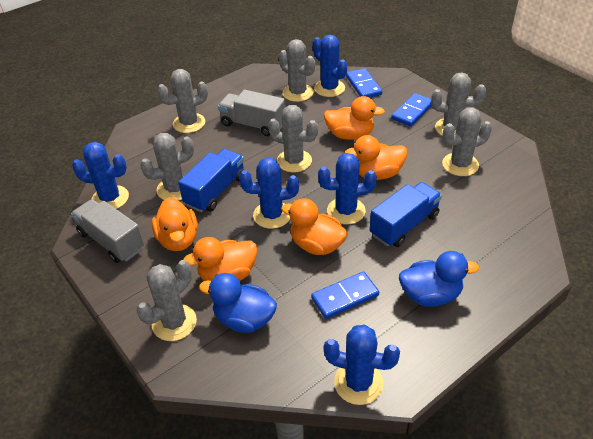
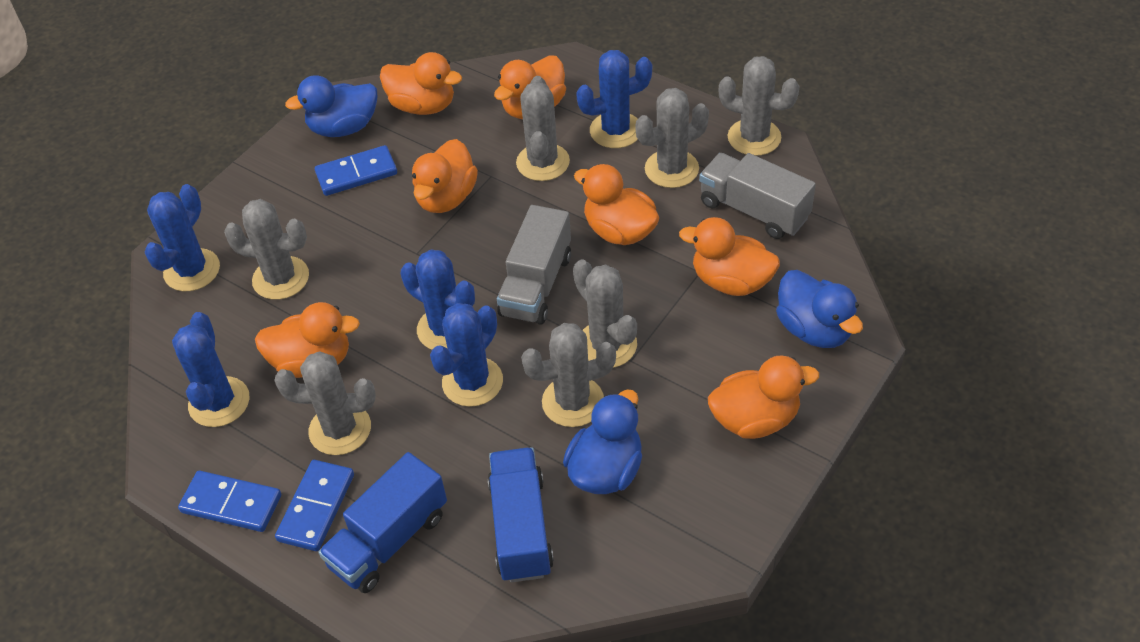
blue duck: [199,273,277,333] [399,251,479,307] = 2 -> [285,75,377,137] [563,390,642,494] [776,270,863,348] = 3
orange duck: [152,197,198,251] [183,237,257,281] [281,198,348,255] [324,96,385,140] [345,135,407,180] = 5 -> [255,302,360,378] [380,52,462,115] [412,139,478,213] [494,55,566,119] [574,164,659,245] [679,217,780,296] [708,355,819,439] = 7

